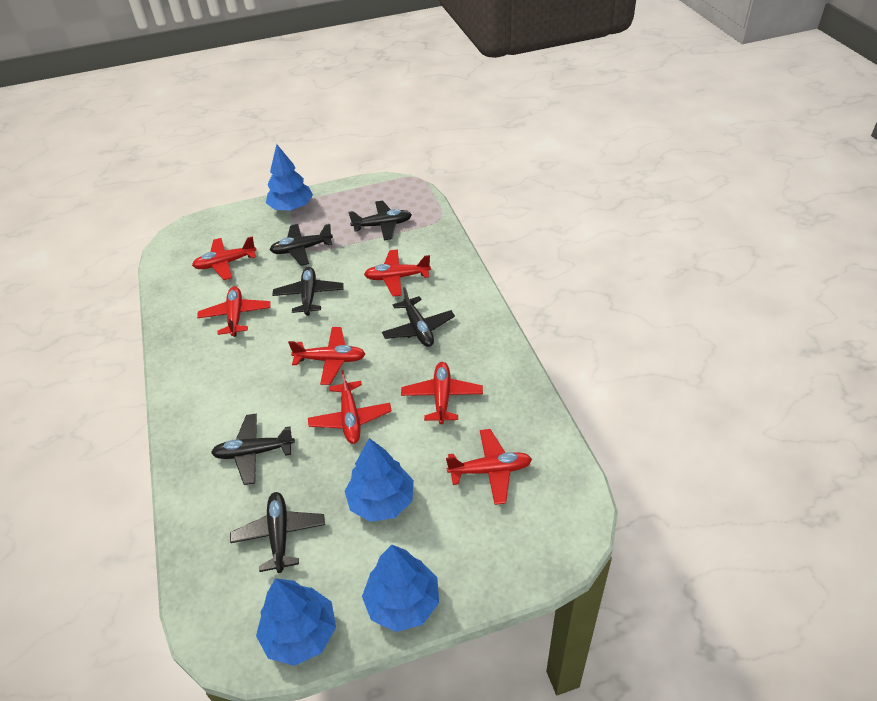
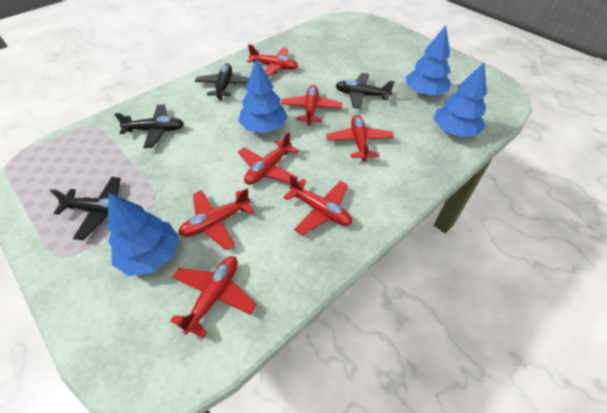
black plane: [211,413,295,485] [230,492,325,573] [270,224,333,266] [272,267,344,316] [349,200,412,241] [382,287,455,347] = 6 -> [50,177,121,240] [115,105,184,148] [195,63,249,100] [335,73,395,109] = 4

